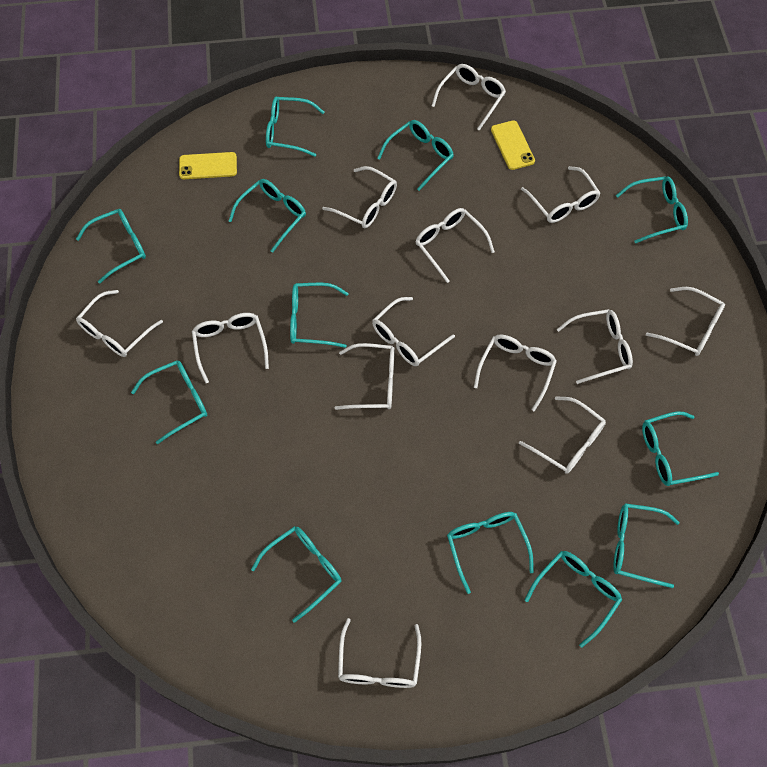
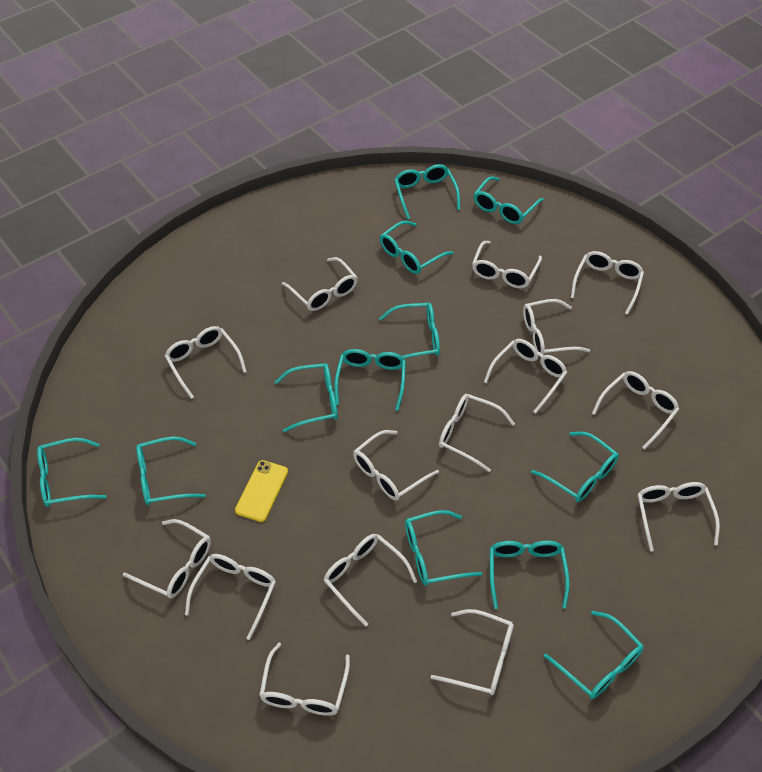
white glasses: [76,290,163,357] [192,313,269,383] [322,166,397,228] [334,343,395,410] [338,618,421,688] [372,297,455,366] [415,208,495,283] [432,64,506,131] [474,335,557,411] [519,396,606,474] [521,166,600,223] [557,309,633,384] [646,287,725,356] = 13 -> [123,519,211,598] [165,326,247,399] [185,554,276,640] [259,643,350,716] [282,257,358,311] [323,534,417,627] [353,430,439,501] [431,609,514,695] [439,394,515,472] [472,241,542,288] [484,339,568,413] [523,299,590,355] [571,251,644,315] [592,371,679,449] [638,482,720,552] = 15
yellow phone: [179,152,237,179] [491,120,535,170] = 2 -> [235,460,288,522] = 1

